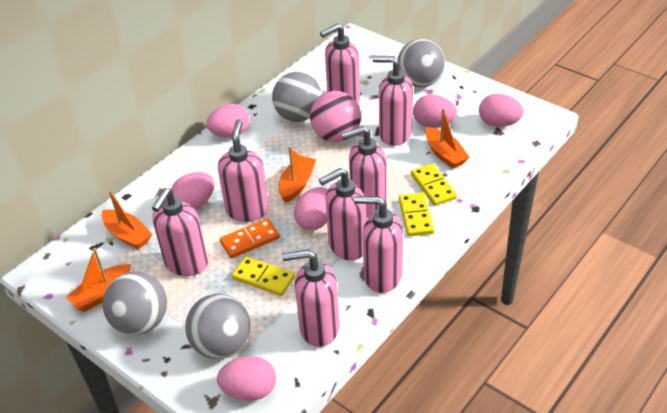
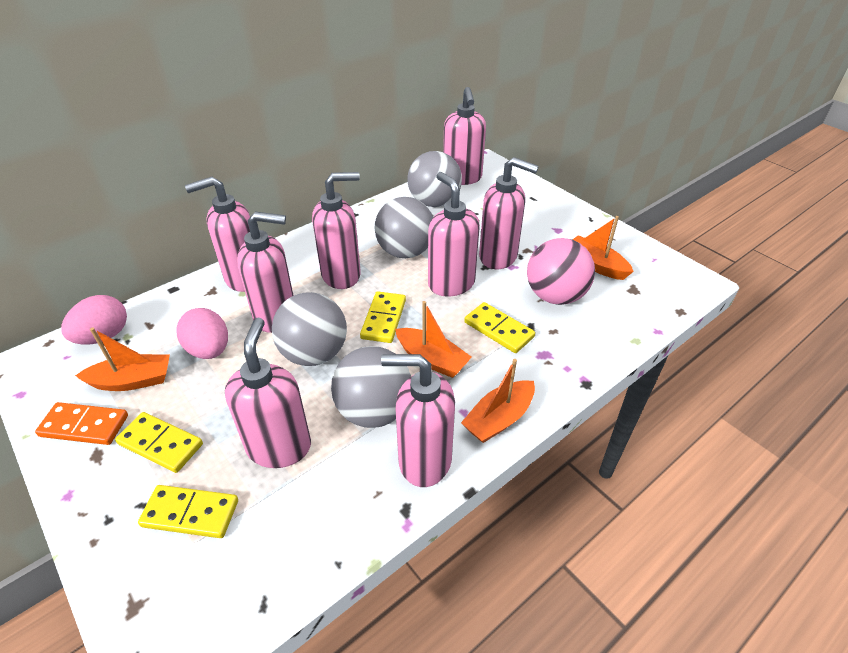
pink egg: [171,172,214,210] [206,104,250,137] [217,356,276,401] [294,187,328,230] [413,95,457,128] [479,94,523,127] = 6 -> [61,295,127,345] [176,308,228,359] = 2
yellow domino: [232,256,295,296] [399,193,434,236] [411,163,457,206] = 3 -> [115,412,203,473] [138,485,238,538] [360,291,406,343] [464,302,535,353] = 4

